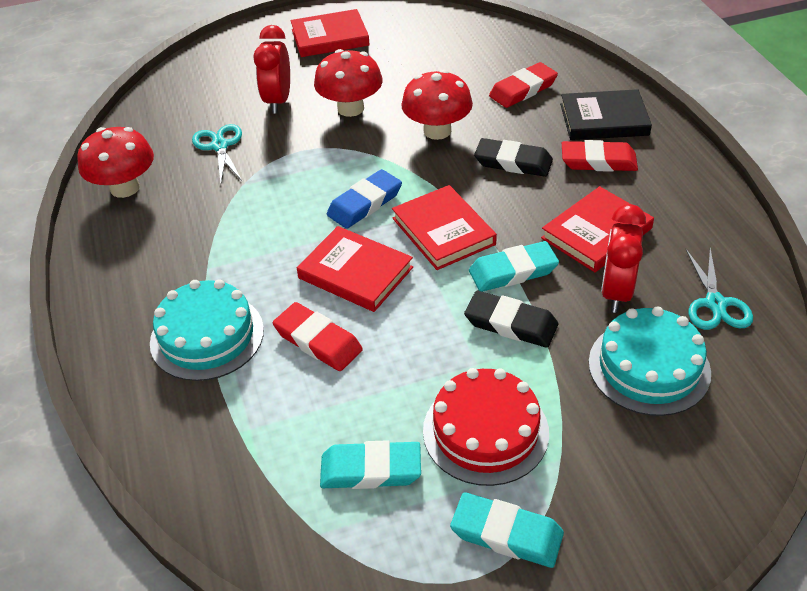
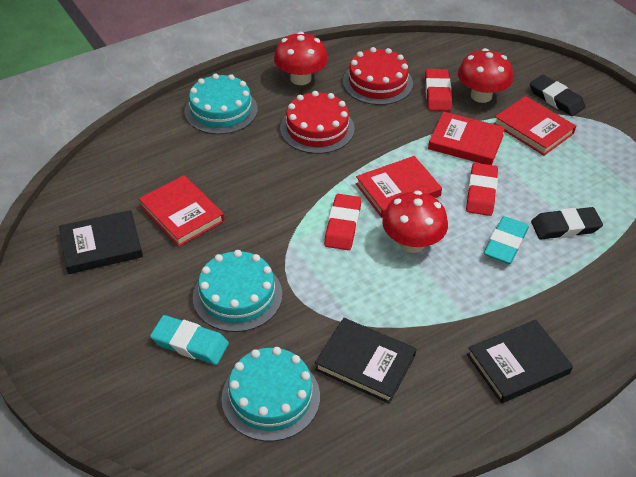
black book: [560,89,652,140] = 1 -> [59,210,143,274] [315,318,416,404] [467,320,573,403] = 3
blue eraser: [327,169,402,229] = 1 -> none = 0
red cake: [423,368,549,486] = 1 -> [280,91,355,154] [343,47,413,105] = 2
red clock: [253,25,290,114] [601,204,646,313] = 2 -> none = 0
turquoise cake: [150,279,264,381] [589,306,711,416] = 2 -> [184,73,258,134] [193,250,282,332] [221,347,320,441] = 3
turquoise eraser: [320,440,421,489] [450,492,564,568] [469,241,559,292] = 3 -> [150,315,229,365] [484,216,529,264] = 2
turquoise scissors: [192,124,242,183] [686,248,753,330] = 2 -> none = 0

